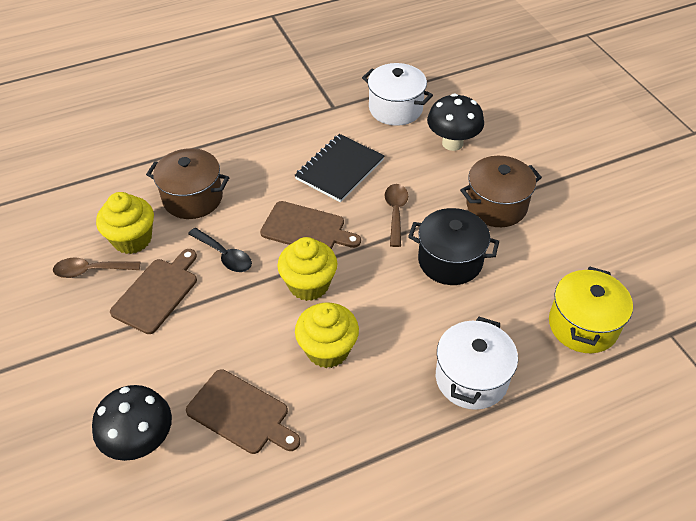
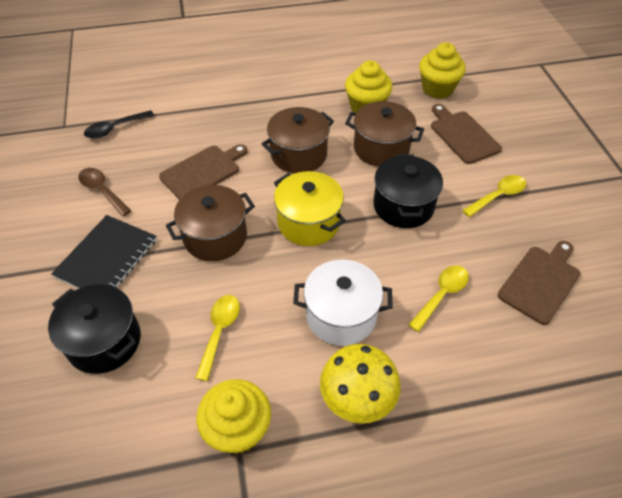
black mushroom: [92,385,172,461] [427,94,484,151] = 2 -> none = 0
black pot: [408,208,499,285] = 1 -> [48,284,141,374] [373,154,443,228] = 2
brown pot: [146,148,229,219] [460,156,542,227] = 2 -> [165,185,255,261] [262,107,334,173] [345,101,424,167] = 3
brown spoon: [53,258,140,278] [385,184,408,247] = 2 -> [78,168,131,216] = 1
white pot: [362,63,433,126] [436,317,518,410] = 2 -> [293,259,393,346] = 1
yellow mushroom: none = 0 -> [320,344,401,423] = 1
yellow spoon: none = 0 -> [195,295,240,381] [409,265,469,332] [462,175,527,217] = 3

